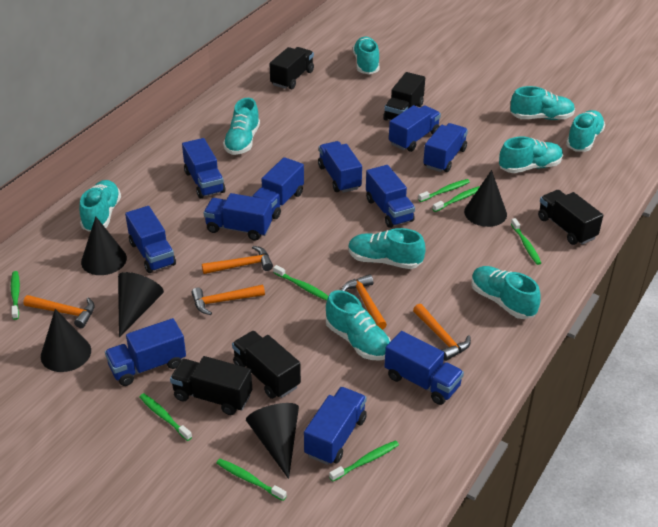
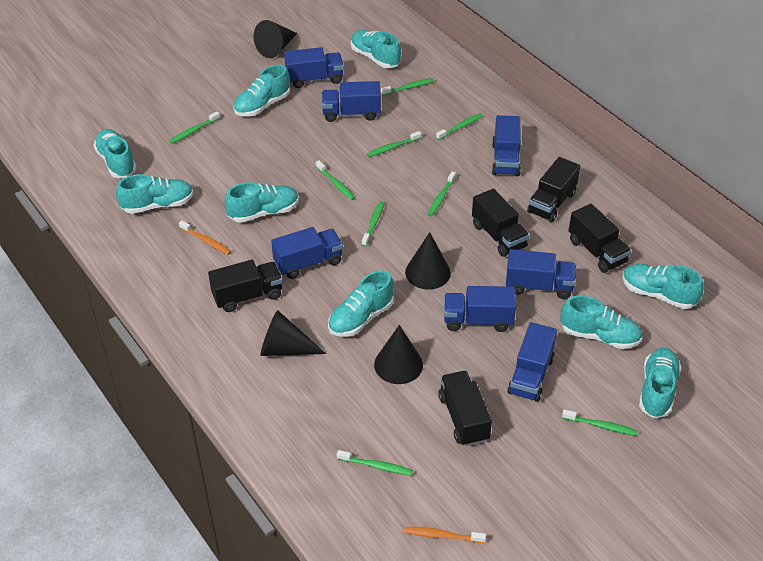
black cone: [41,309,91,372] [81,216,127,275] [118,272,164,337] [246,403,299,479] [464,170,507,227] = 5 -> [254,20,297,58] [260,310,326,356] [374,325,423,384] [405,232,451,290] = 4
blue truck: [105,318,186,386] [125,206,176,273] [182,138,225,198] [204,193,272,241] [252,157,304,219] [304,387,367,465] [318,141,362,193] [366,165,415,228] [384,331,464,405] [389,105,441,152] [423,123,468,172] = 11 -> [271,227,343,279] [284,47,344,88] [321,81,381,122] [444,286,516,332] [492,115,521,176] [506,249,576,299] [507,322,557,402] = 7
green toothbrush: [11,271,20,320] [139,393,192,441] [216,459,287,501] [273,265,329,301] [329,440,399,482] [418,179,470,202] [433,186,480,212] [511,218,541,265] = 8 -> [169,111,220,144] [316,160,355,200] [337,450,413,476] [362,201,384,247] [367,131,421,157] [381,78,434,96] [428,171,456,216] [436,113,483,140] [562,409,638,436] = 9
orange hammer: [24,295,95,328] [191,284,265,315] [202,246,273,274] [341,274,387,330] [413,304,471,361] = 5 -> none = 0
orange toothbrush: none = 0 -> [179,221,231,255] [404,527,486,543] = 2

